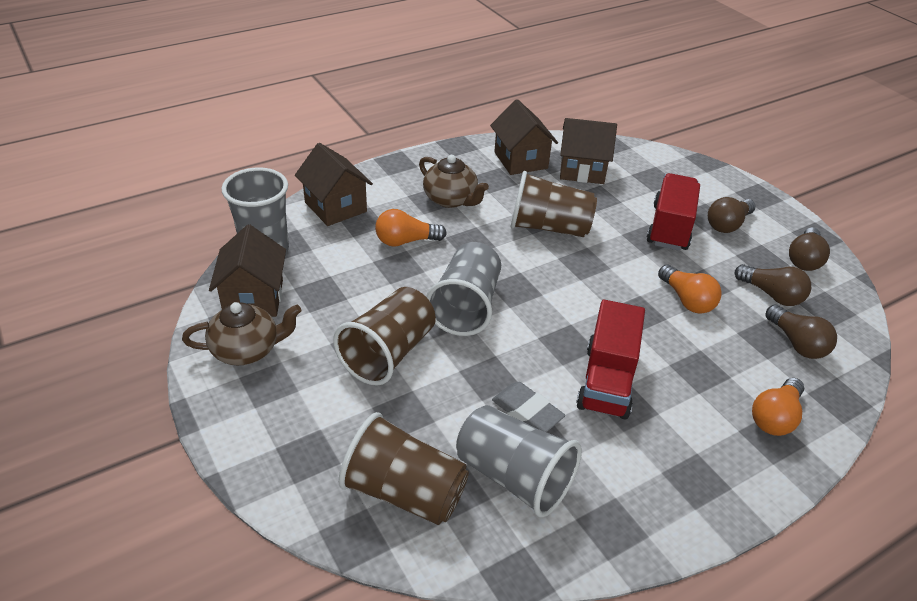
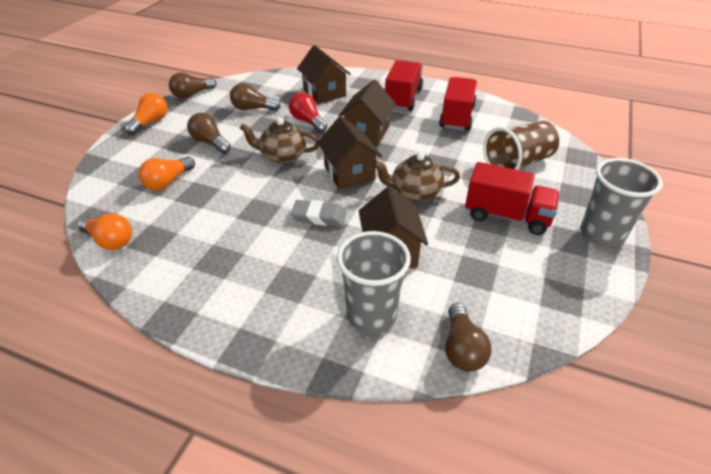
brown cup: [333,287,436,386] [339,412,469,525] [511,171,597,237] = 3 -> [483,121,559,170] = 1
grey cup: [221,167,289,255] [426,242,501,336] [456,405,582,518] = 3 -> [337,231,411,334] [580,158,663,247] = 2
red light bulb: none = 0 -> [289,93,327,133] = 1
red truck: [576,300,645,420] [647,173,700,251] = 2 -> [385,60,423,111] [439,77,477,131] [465,162,560,235] = 3

